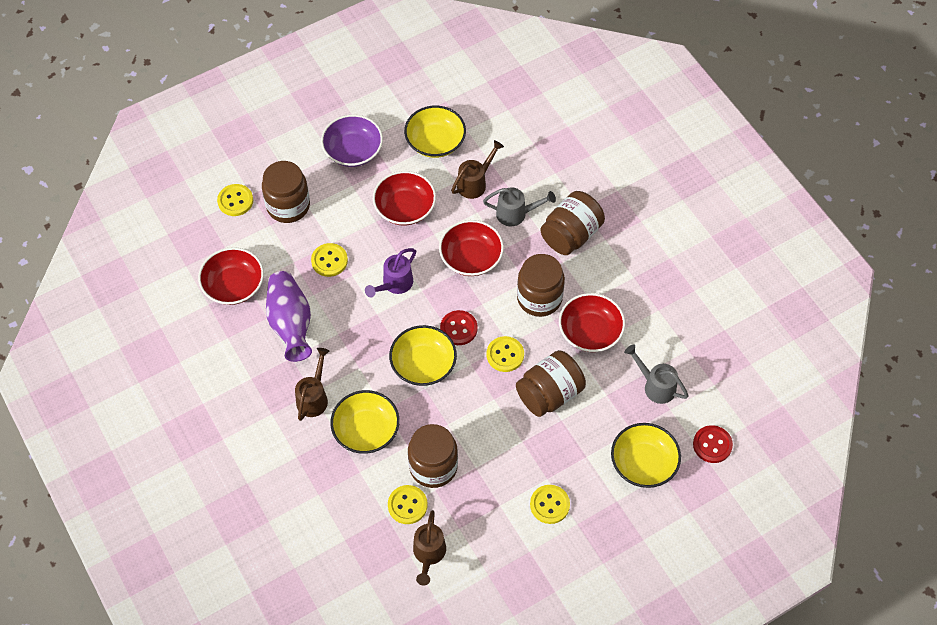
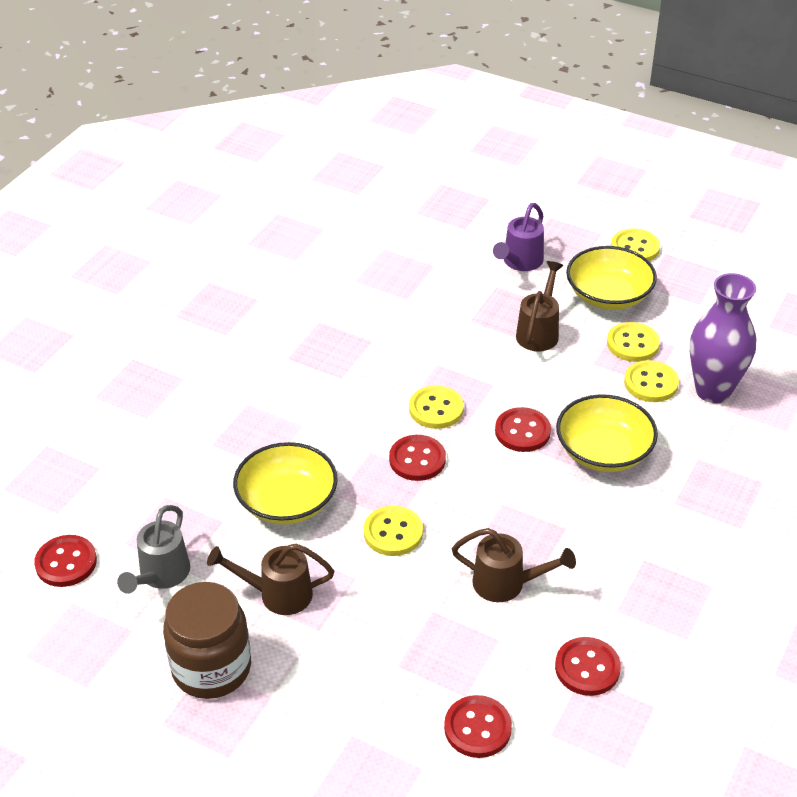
brown jar: [262,161,310,223] [408,424,458,488] [516,350,586,417] [517,254,565,317] [541,191,605,255] = 5 -> [163,582,251,699] = 1
grey watering can: [483,188,556,226] [624,344,688,404] = 2 -> [117,505,190,594] = 1
purple bowl: [321,114,383,167] = 1 -> none = 0
red bowl: [198,247,264,305] [373,171,436,226] [439,220,504,276] [559,293,625,352] = 4 -> none = 0
red button: [440,310,478,345] [693,425,733,463] = 2 -> [34,535,97,587] [389,435,446,481] [444,695,512,758] [495,407,551,452] [555,637,621,696] = 5
yellow bowl: [330,390,400,454] [389,325,457,386] [404,106,466,158] [611,423,681,488] = 4 -> [233,442,338,524] [556,394,658,472] [566,246,657,310] = 3

